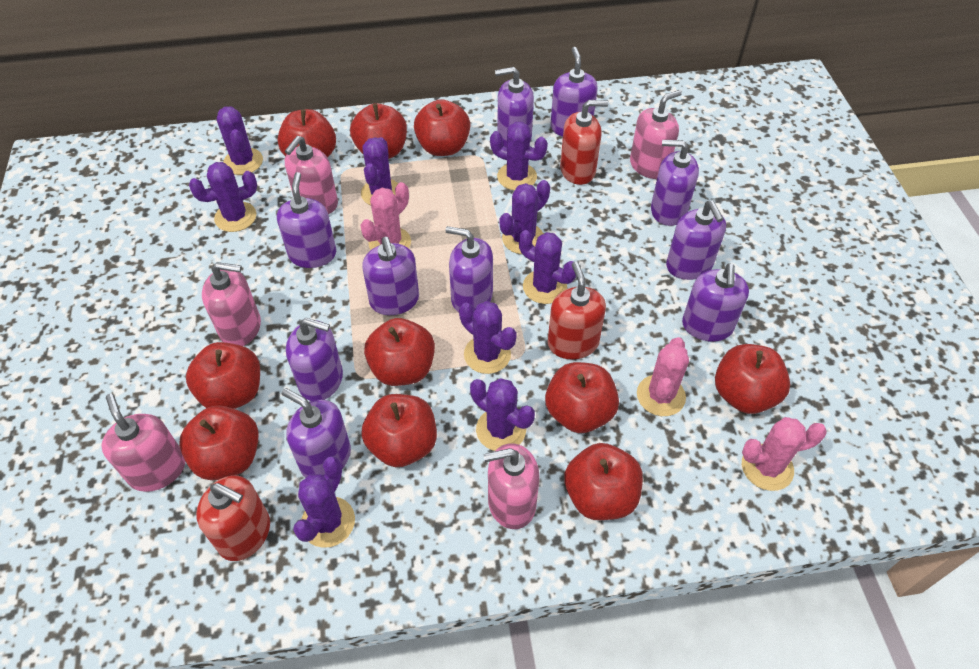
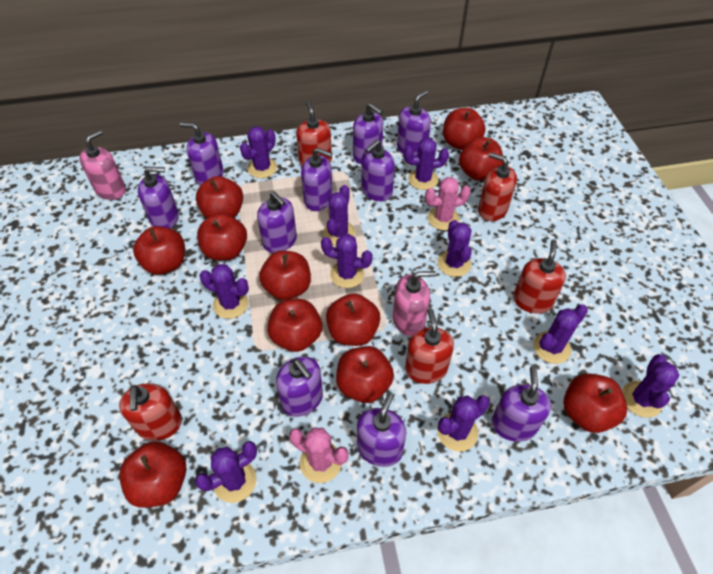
pink cactus: [360,182,411,250] [637,337,689,416] [742,417,827,491] = 3 -> [289,427,349,483] [425,177,471,230] = 2
pink soap dispenser: [101,394,185,492] [202,262,261,346] [285,136,338,214] [484,443,540,529] [630,90,682,179] = 5 -> [79,130,126,200] [393,271,436,336] = 2
purple cactus: [189,162,257,232] [217,106,263,175] [293,456,355,548] [361,137,398,205] [459,301,517,374] [470,378,535,451] [490,122,548,191] [499,180,550,254] [519,230,576,304] = 9 -> [195,441,257,503] [200,264,249,319] [240,126,277,178] [321,234,373,288] [323,185,356,245] [404,138,449,190] [437,220,472,277] [437,395,490,452] [533,305,588,364] [622,354,680,418] = 10
red apple: [179,406,259,480] [186,342,260,409] [277,109,336,158] [350,103,407,159] [361,394,437,467] [364,318,435,386] [414,99,470,156] [545,362,619,433] [564,443,643,520] [715,344,790,414] = 10 -> [119,441,186,508] [133,226,185,275] [196,176,243,218] [197,213,247,260] [259,251,311,300] [267,299,322,352] [326,293,380,346] [336,346,394,403] [443,108,486,150] [459,137,503,181] [563,373,627,433] = 11
red soap dispenser: [196,475,270,561] [548,261,606,359] [560,100,608,185] = 3 -> [119,383,182,441] [296,101,332,166] [405,308,454,384] [478,152,517,221] [513,240,566,314] = 5

